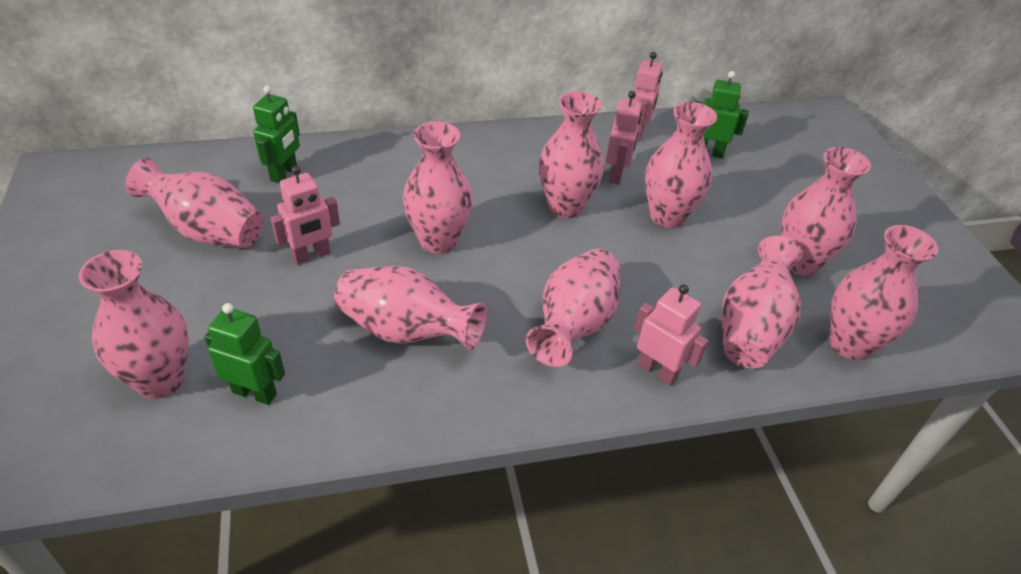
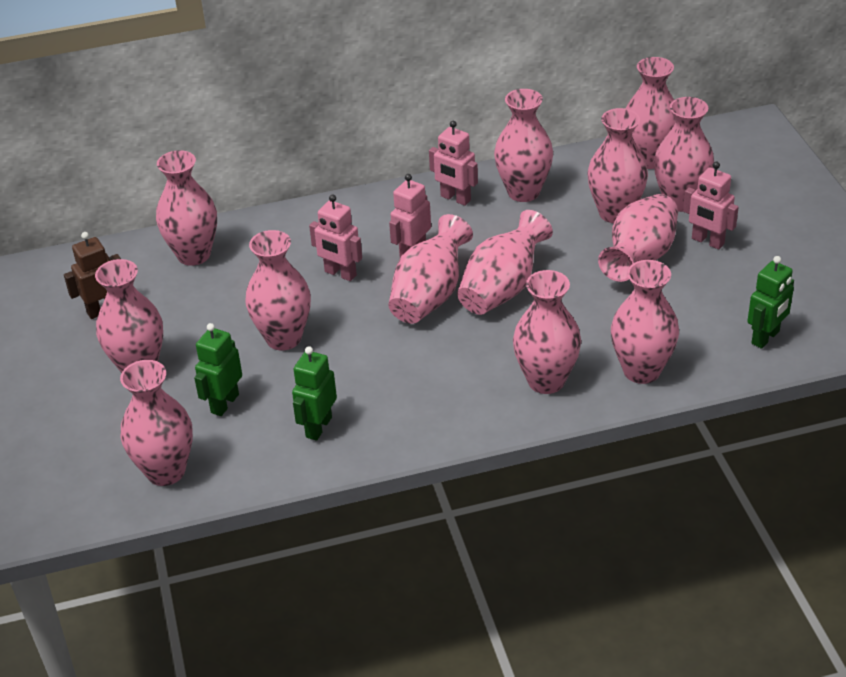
brown robot: none = 0 -> [64,232,121,319] = 1
pink vase: [79,250,189,399] [125,158,264,248] [334,266,487,350] [403,121,473,254] [526,249,620,367] [539,91,604,218] [645,102,717,228] [722,236,803,368] [781,147,871,276] [830,225,938,360] = 10 -> [95,259,163,373] [120,360,193,486] [156,150,217,266] [245,230,311,350] [388,214,473,324] [457,210,553,315] [494,89,553,202] [513,270,581,394] [587,108,648,223] [598,194,678,282] [611,260,679,384] [625,57,676,169] [654,97,714,212] = 13

